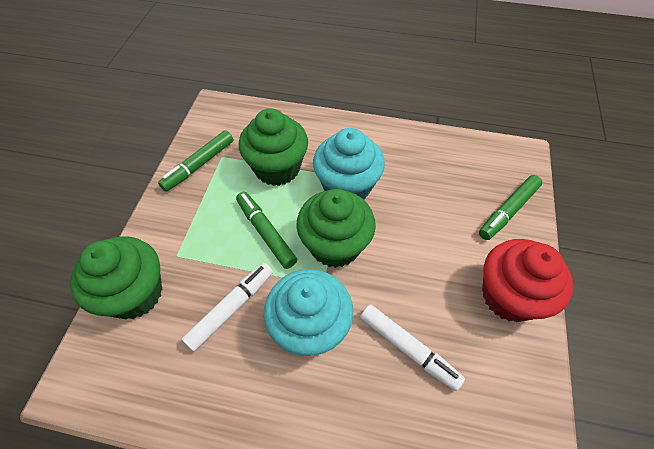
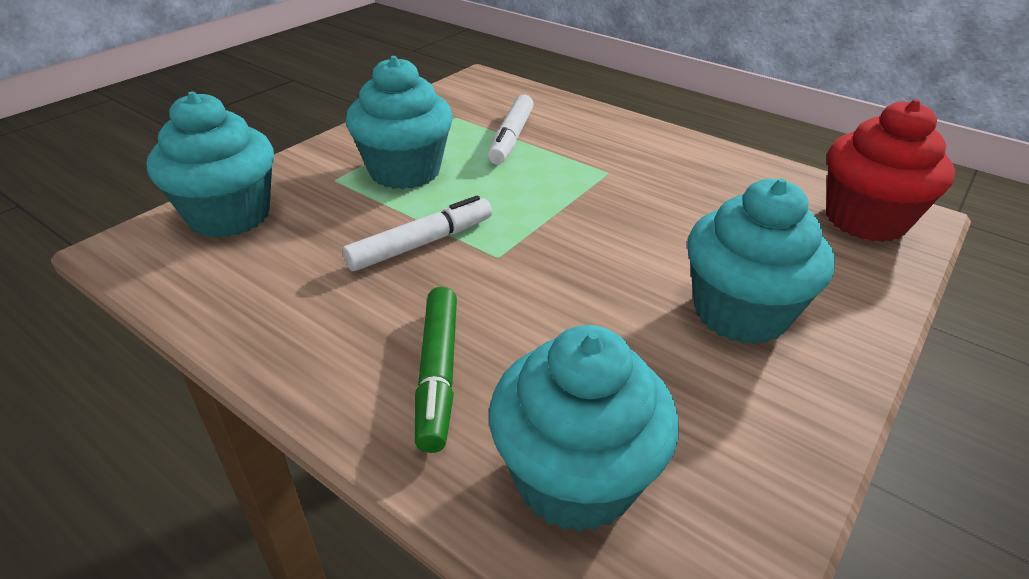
green cupcake: [70,236,162,319] [239,108,308,186] [296,189,376,268] = 3 -> none = 0
green marker: [158,130,233,192] [236,192,297,269] [479,175,542,240] = 3 -> [415,287,457,453] = 1
turquoise cupcake: [264,269,353,356] [313,128,385,200] = 2 -> [147,91,274,238] [346,56,453,189] [489,325,679,532] [688,179,835,345] = 4

